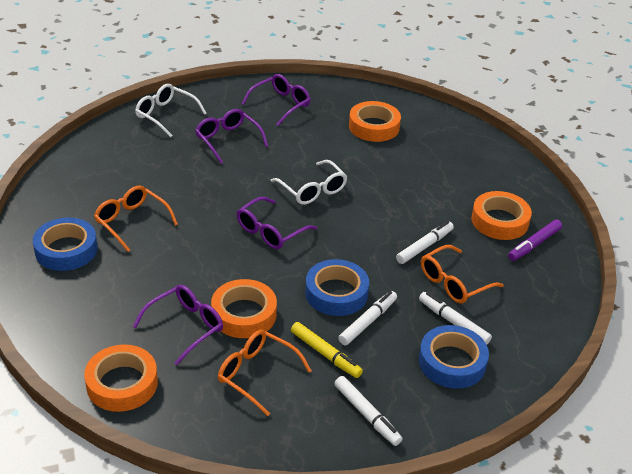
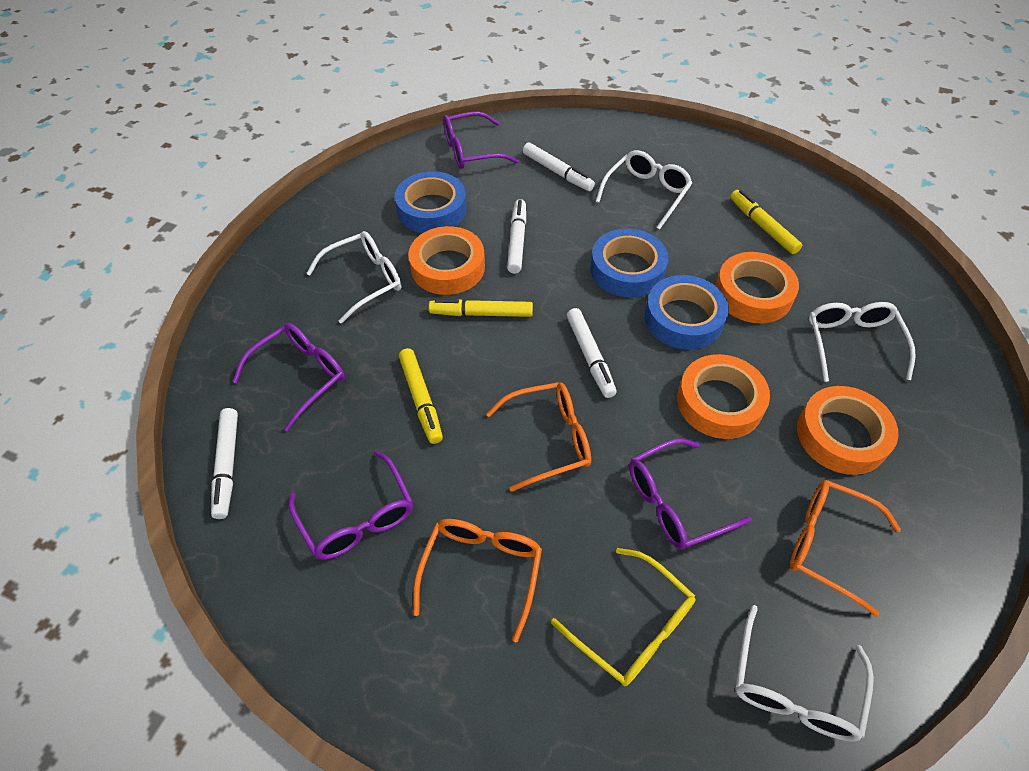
purple marker: [508,220,562,261] = 1 -> none = 0
white glasses: [135,84,206,137] [271,160,348,205] = 2 -> [306,231,401,323] [596,150,692,230] [735,605,874,742] [809,302,916,382] = 4
yellow glasses: none = 0 -> [551,548,695,686] = 1
yellow marker: [291,322,363,378] = 1 -> [399,348,443,444] [429,299,533,317] [730,190,802,254] = 3

